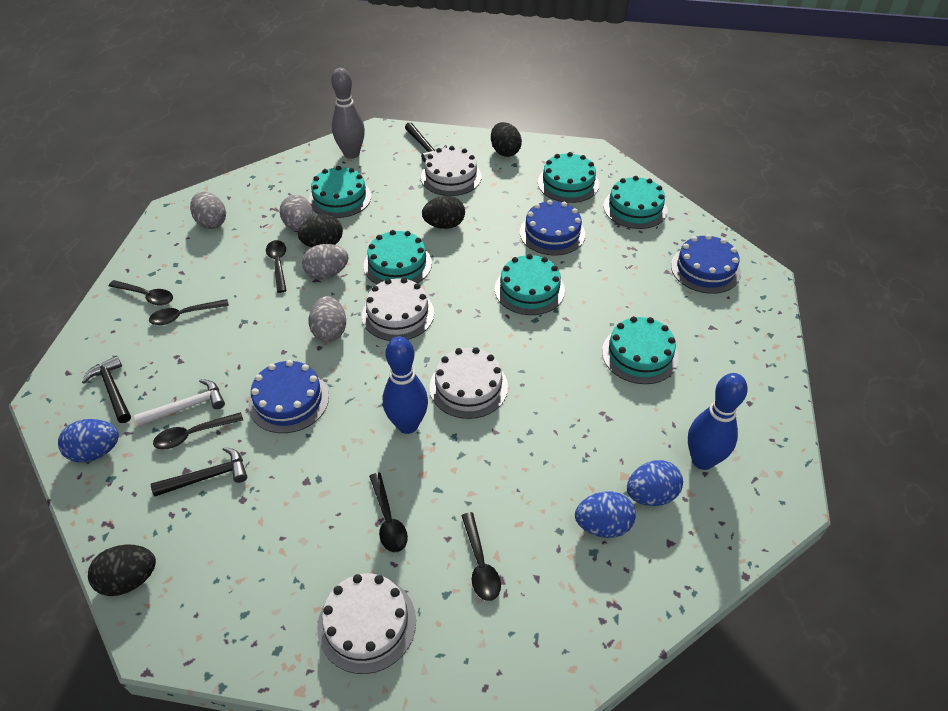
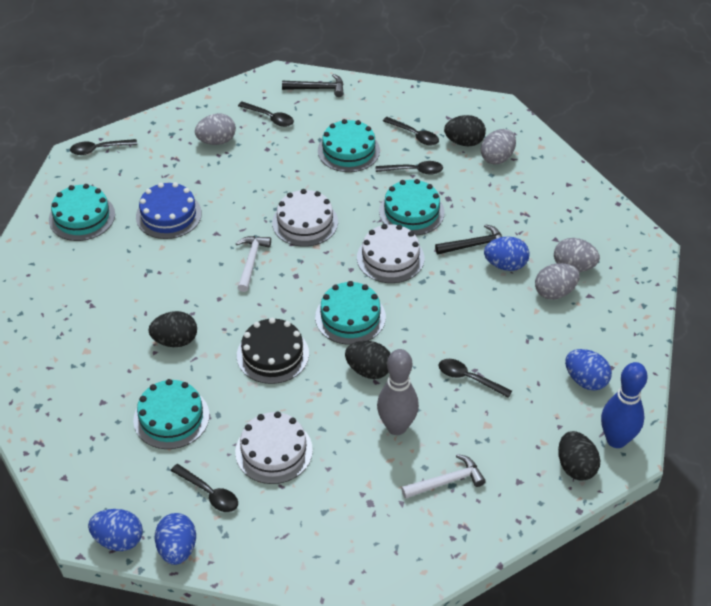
black cake: none = 0 -> [237,318,309,384] = 1
black hammer: [82,356,131,423] [151,447,247,496] [405,122,447,162] = 3 -> [282,74,344,97] [435,224,502,254] = 2
blue bowling pin: [383,336,428,434] [688,373,748,470] = 2 -> [601,362,648,448] = 1
blue cake: [248,360,329,433] [520,200,585,256] [671,234,741,294] = 3 -> [136,182,202,239] = 1
blue egg: [58,419,119,462] [575,491,636,538] [627,460,683,506] = 3 -> [88,509,143,551] [155,513,196,565] [484,236,530,271] [565,349,612,391] = 4
turquoise cake: [308,166,371,218] [364,230,432,284] [495,254,565,315] [538,152,599,203] [602,316,679,384] [603,176,668,229] = 6 -> [49,184,115,241] [133,379,209,449] [315,281,386,345] [318,119,380,172] [379,179,445,235] = 5
white cake: [317,573,416,674] [362,278,434,341] [421,146,481,196] [430,347,508,419] = 4 -> [235,412,313,484] [272,189,338,247] [357,224,424,283] = 3
white hammer: [134,379,225,427] = 1 -> [236,236,271,292] [401,454,486,499] = 2

